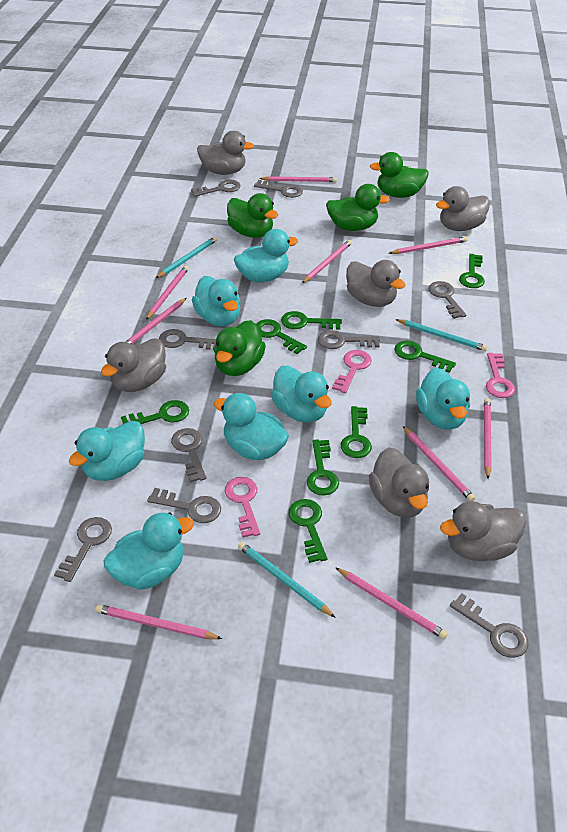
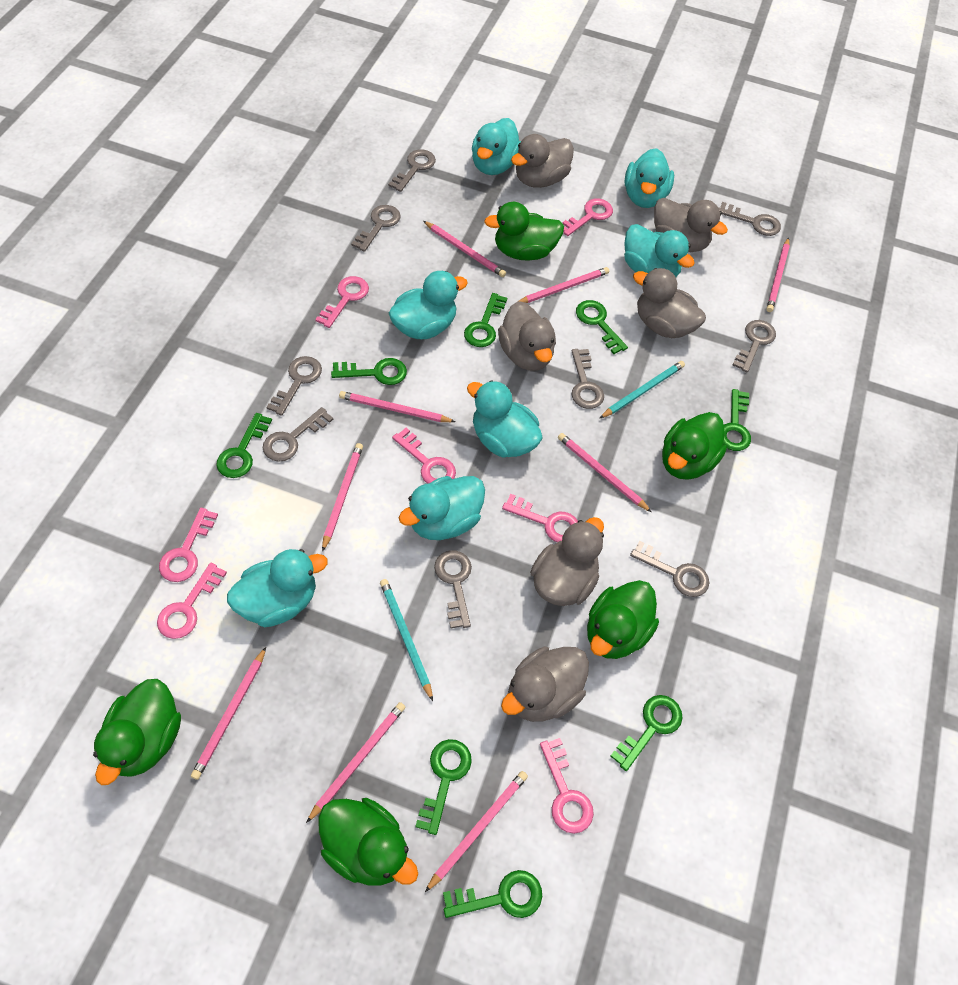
green duck: [214,320,266,376] [227,193,278,238] [326,184,390,231] [370,152,429,198] = 4 -> [93,679,181,785] [318,798,418,886] [484,202,564,261] [587,580,659,659] [662,412,727,480] = 5
pink key: [225,477,260,538] [332,350,372,393] [486,353,515,398] = 3 -> [157,562,227,639] [159,508,218,582] [315,276,369,328] [392,428,456,484] [502,494,578,542] [540,738,594,834] [562,198,613,236] = 7
turquoise pencil: [156,237,217,278] [238,542,336,618] [395,319,487,351] = 3 -> [380,579,433,701] [599,361,685,419] = 2

